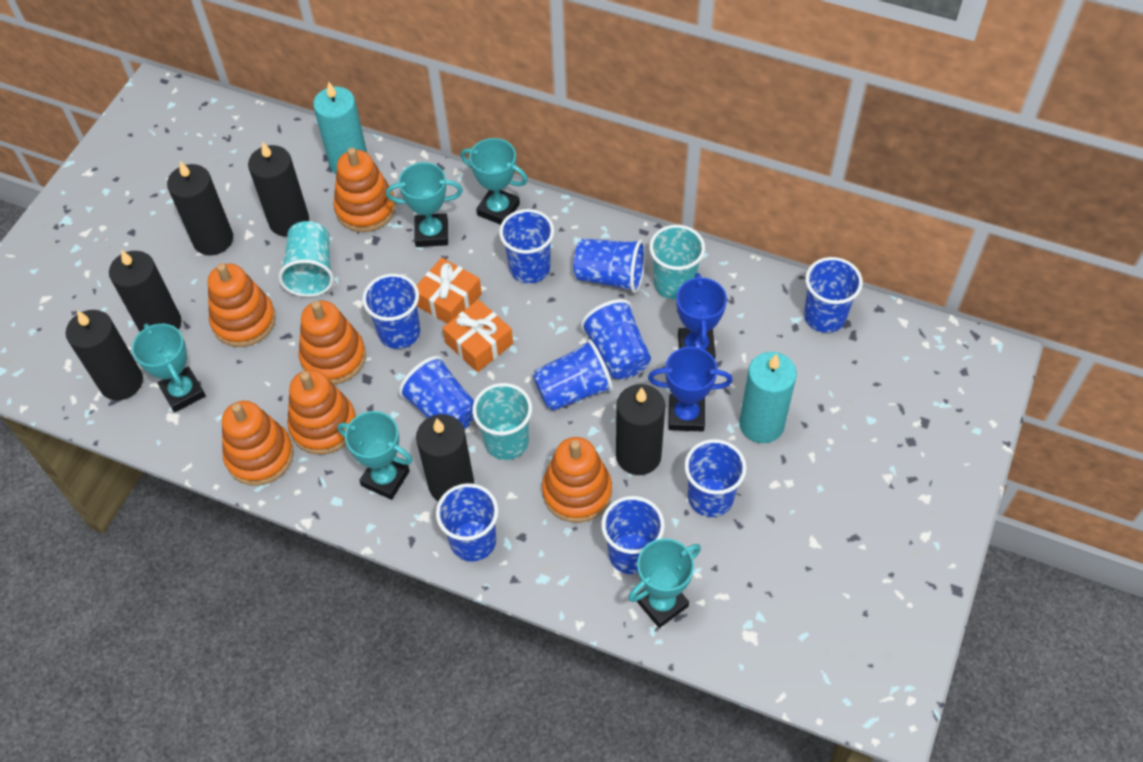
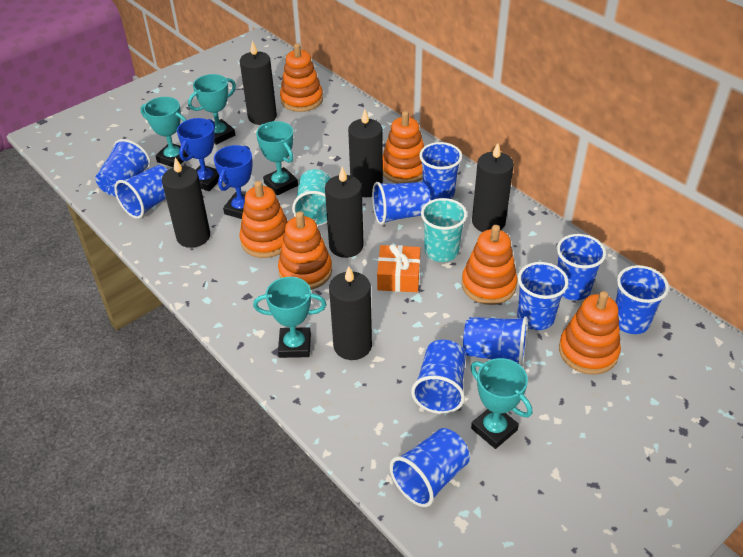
orange gift: [416,257,482,324] [442,300,513,372] = 2 -> [377,244,420,292] = 1
turquoise candle: [313,82,367,174] [739,352,797,443] = 2 -> none = 0
turquoise cup: [278,221,334,297] [472,383,532,460] [649,225,705,300] = 3 -> [292,169,331,227] [421,198,467,262] = 2

